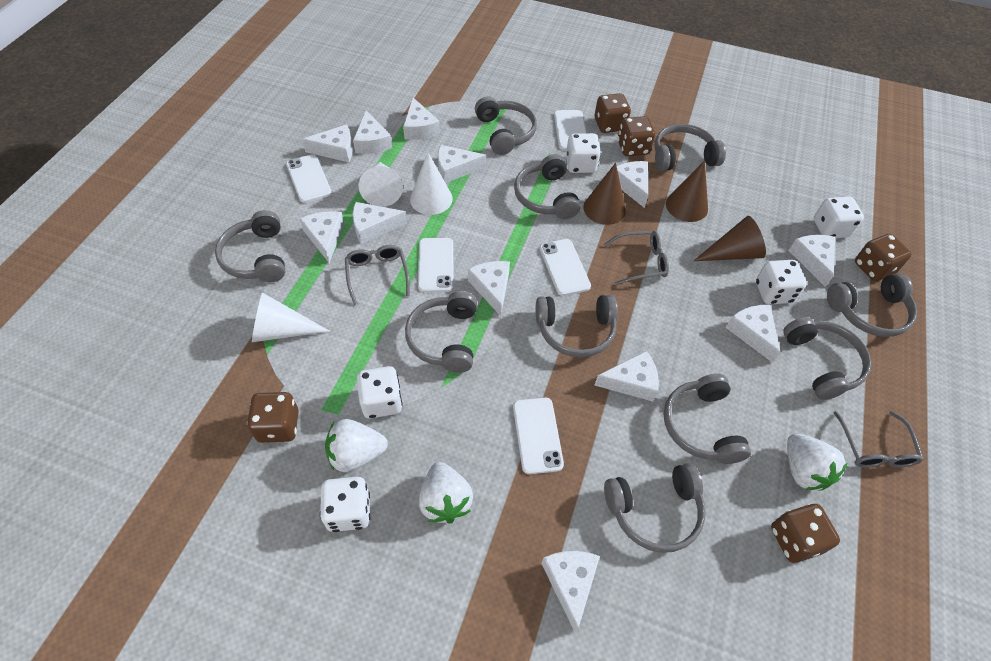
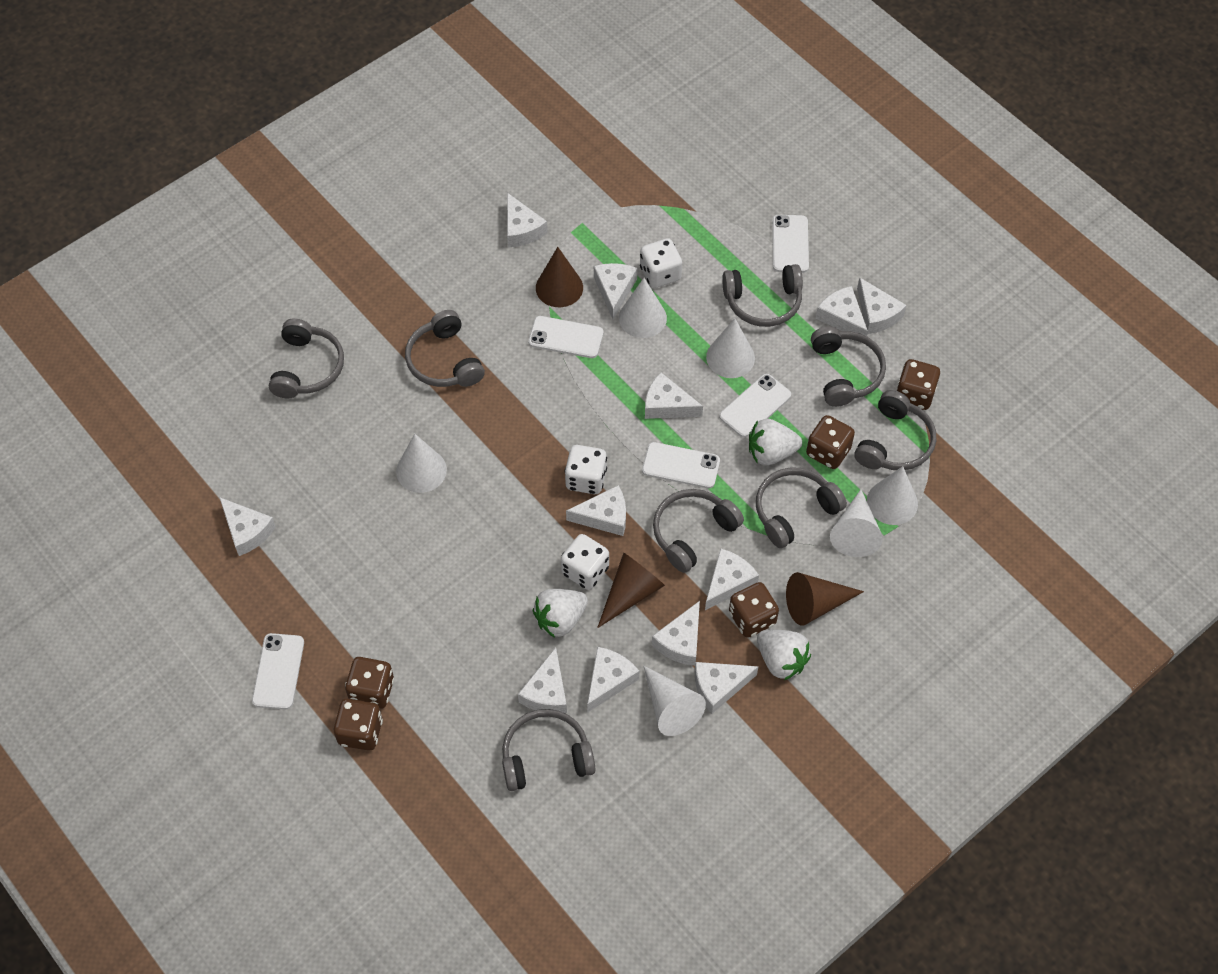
grey glasses: [345,245,410,306] [604,231,669,285] [833,411,924,468] = 3 -> none = 0
grey headphones: [215,210,285,282] [405,291,477,373] [475,96,537,155] [514,154,581,219] [536,295,618,358] [604,463,705,553] [654,124,726,171] [664,374,751,464] [783,317,871,400] [827,273,917,337] = 10 -> [269,319,344,398] [405,310,485,387] [502,709,595,791] [653,489,744,573] [722,264,803,327] [756,467,847,548] [811,327,886,407] [855,390,936,470] = 8
white cone: [252,292,330,342] [358,162,403,207] [410,153,453,215] = 3 -> [396,434,447,493] [619,278,667,338] [644,666,706,736] [706,318,755,378] [830,490,883,557] [867,466,918,525] = 6
white dice: [320,477,370,532] [357,366,402,419] [566,133,601,173] [756,260,807,305] [814,196,864,238] = 5 -> [561,534,609,590] [564,445,607,494] [640,238,682,288] = 3

